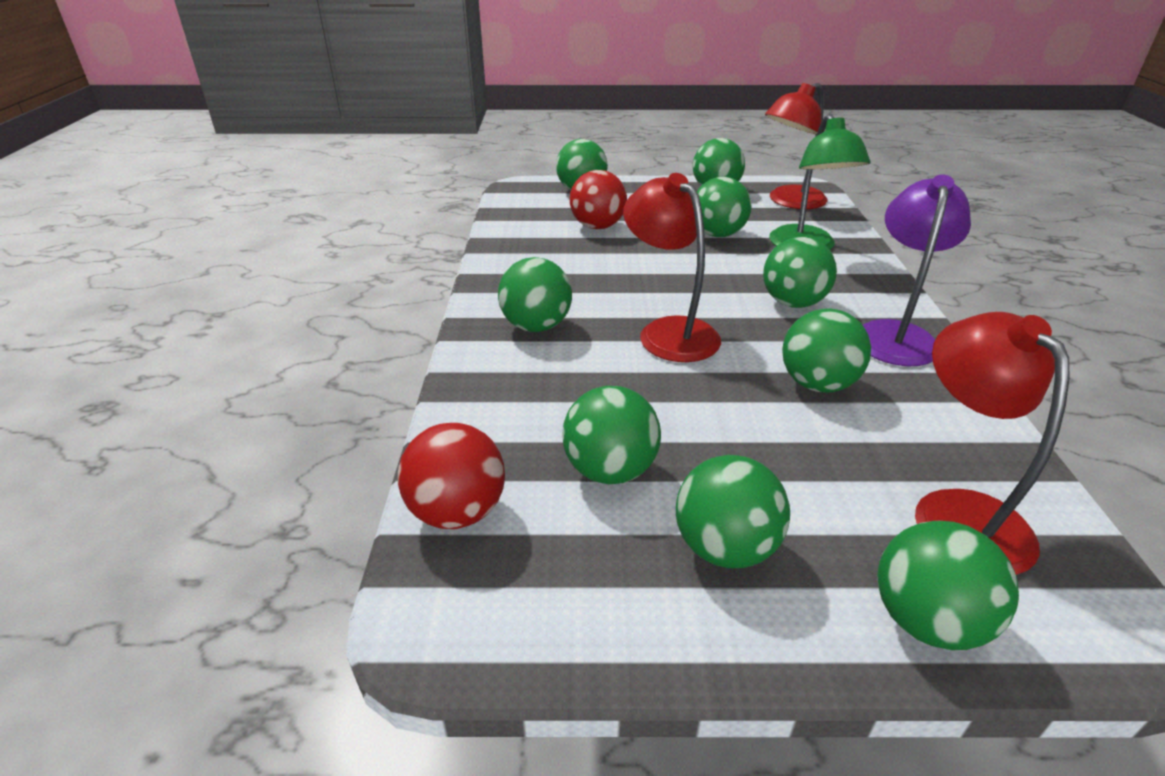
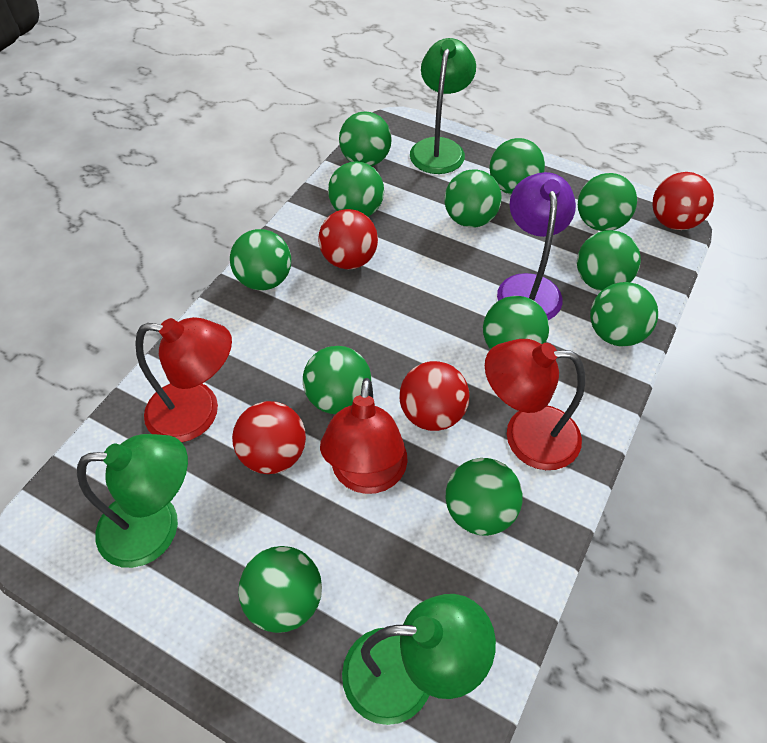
green ball: [498,257,572,332] [556,139,608,190] [562,386,661,484] [676,455,790,568] [693,138,745,186] [697,177,751,237] [763,237,837,308] [782,309,871,393] [878,521,1019,650] = 9 -> [230,229,291,291] [238,546,322,633] [303,346,372,414] [328,161,384,217] [339,112,392,166] [445,169,501,228] [446,458,523,536] [483,296,549,349] [489,138,545,194] [577,230,641,291] [578,173,637,231] [590,282,658,346] = 12
green lamp: [769,114,871,250] = 1 -> [77,434,188,568] [342,594,496,725] [410,38,476,174] = 3
red ball: [398,423,505,529] [570,170,627,229] = 2 -> [232,401,306,474] [319,209,378,269] [399,361,469,431] [652,172,714,230] = 4

